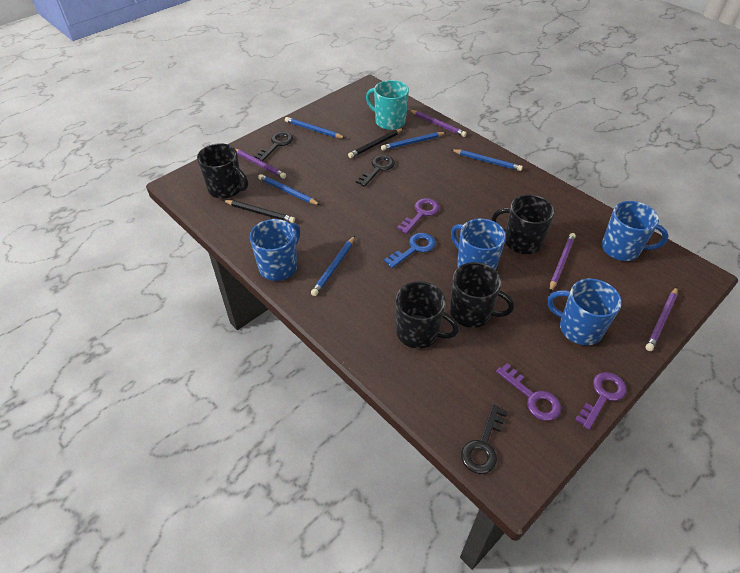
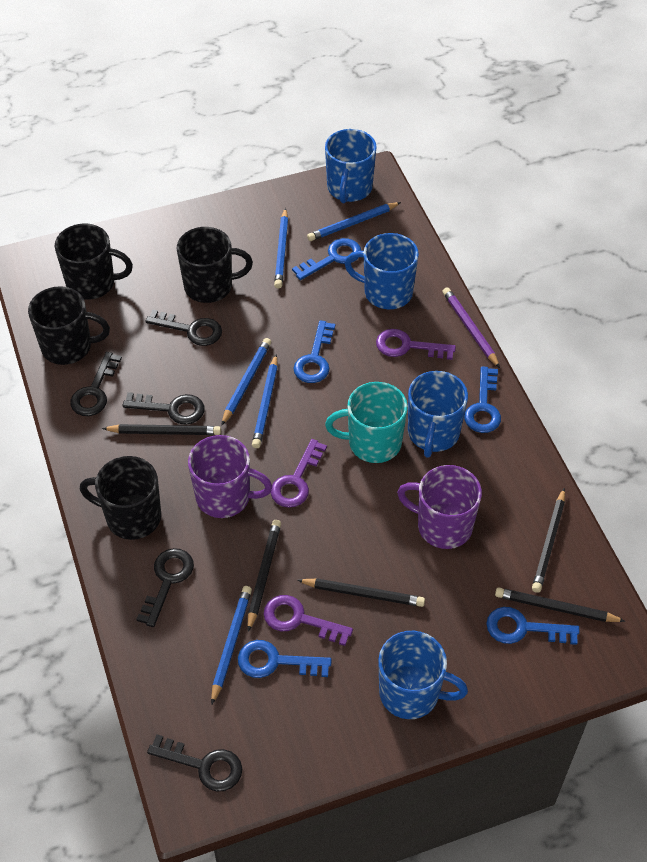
black key: [254,132,293,161] [356,155,395,187] [461,404,508,474] = 3 -> [70,352,122,416] [122,392,205,425] [136,548,194,627] [146,310,222,346] [147,735,242,791] = 5
black pencil: [223,200,295,223] [348,128,404,158] = 2 -> [102,424,221,435] [248,520,281,632] [297,578,425,607] [495,587,626,622] [532,488,565,593] = 5
blue key: [384,233,436,268] = 1 -> [238,640,332,678] [292,238,361,280] [293,320,335,383] [464,366,501,433] [486,607,579,645] = 5
purple mug: none = 0 -> [188,435,273,518] [397,465,482,549] = 2
purple pencil: [235,148,286,179] [409,110,467,137] [550,233,576,292] [645,287,678,351] = 4 -> [442,287,500,368] = 1

